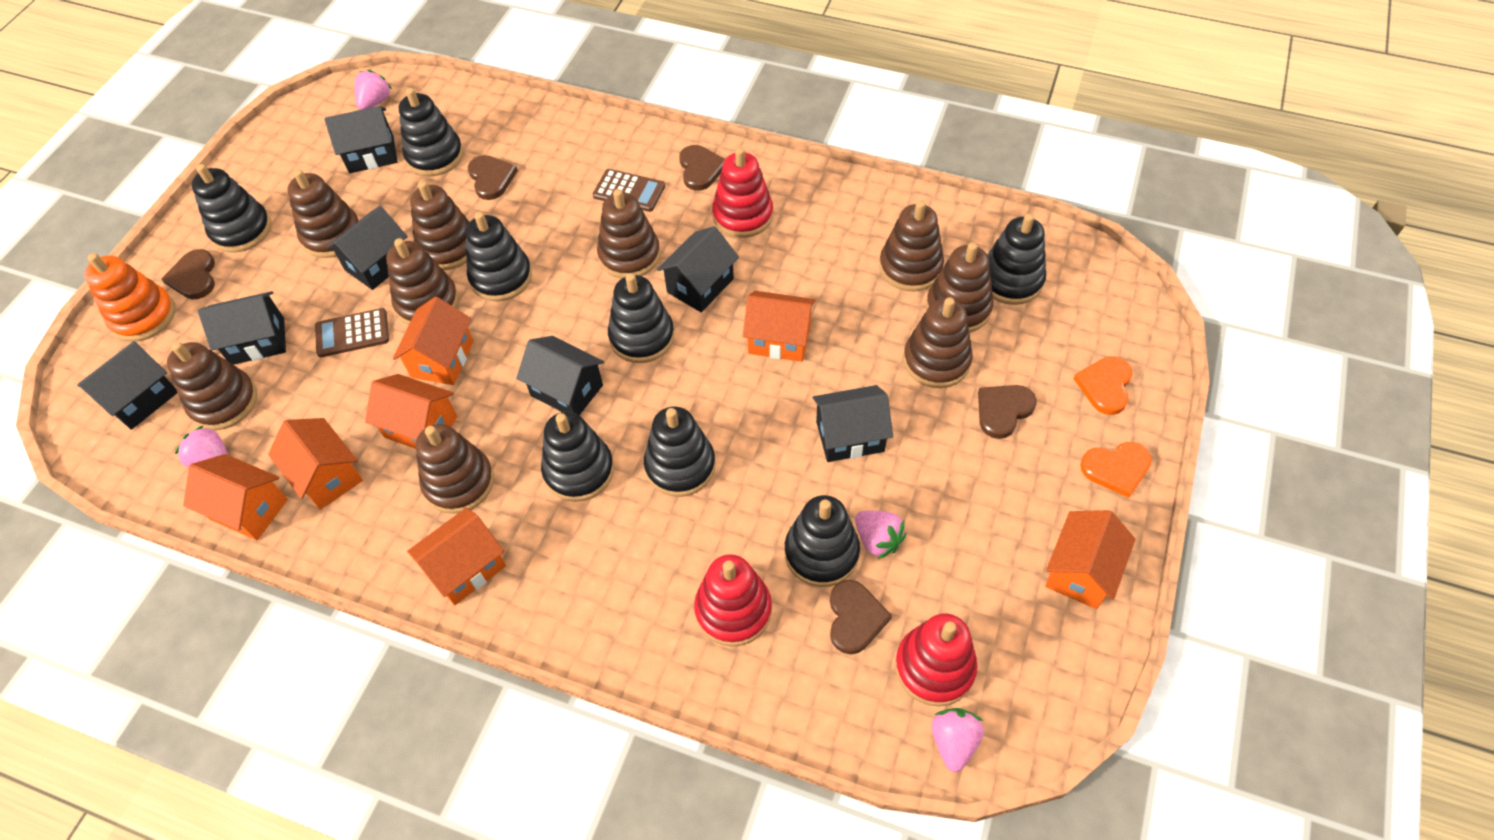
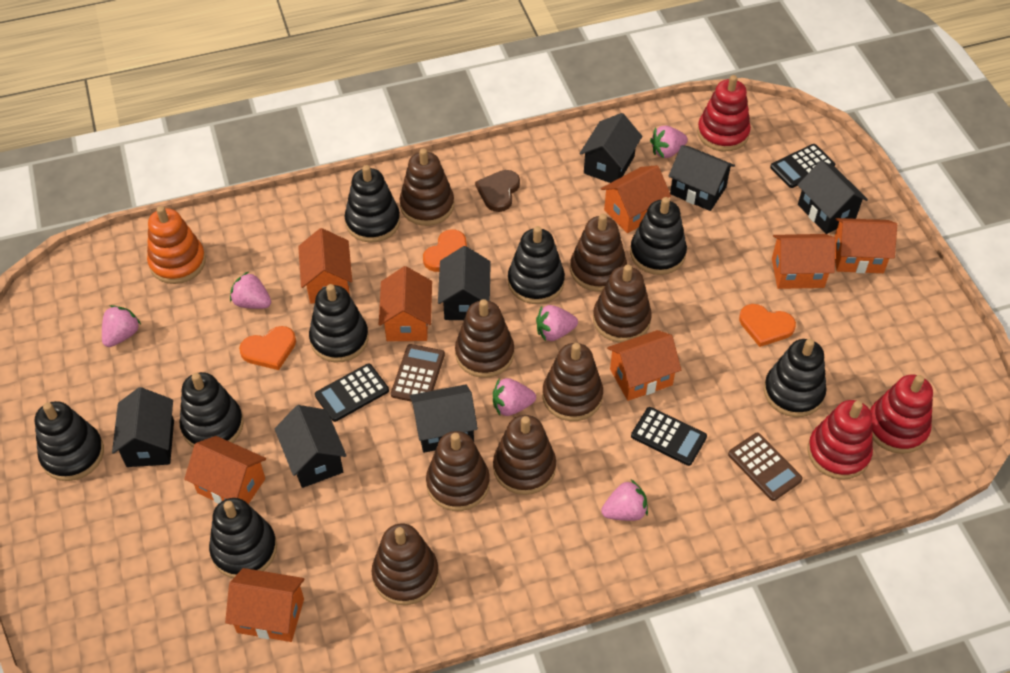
black calculator: none = 0 -> [315,364,389,422] [631,407,707,466] [770,144,835,188] = 3
brown heart: [161,249,215,299] [468,155,518,200] [679,145,725,191] [830,580,892,654] [978,385,1037,439] = 5 -> [475,170,520,212] = 1
brown stacking toy: [167,342,257,430] [287,169,359,258] [386,238,459,325] [410,181,469,270] [415,424,494,514] [597,189,660,279] [879,200,944,291] [903,297,973,388] [926,242,993,333] = 9 -> [372,524,439,605] [399,148,454,226] [426,431,490,511] [455,299,514,378] [493,415,556,495] [542,343,603,421] [570,214,627,292] [593,265,652,343] = 8
orange heart: [1073,356,1132,415] [1080,442,1152,498] = 2 -> [239,326,296,370] [423,229,467,272] [739,304,796,347] = 3
orange house: [183,454,288,540] [268,418,363,510] [365,374,458,449] [393,297,473,385] [407,508,506,605] [743,291,816,362] [1045,510,1136,609] = 7 -> [184,436,266,504] [225,568,305,642] [298,228,352,304] [379,266,432,341] [601,165,671,233] [607,330,681,401] [772,234,835,289] [834,218,897,273] = 8
pink strawberry: [175,425,228,468] [355,70,392,110] [855,511,906,559] [932,708,984,772] = 4 -> [102,305,141,347] [230,272,271,309] [493,378,536,416] [536,305,578,341] [601,480,648,521] [650,125,688,158] = 6

